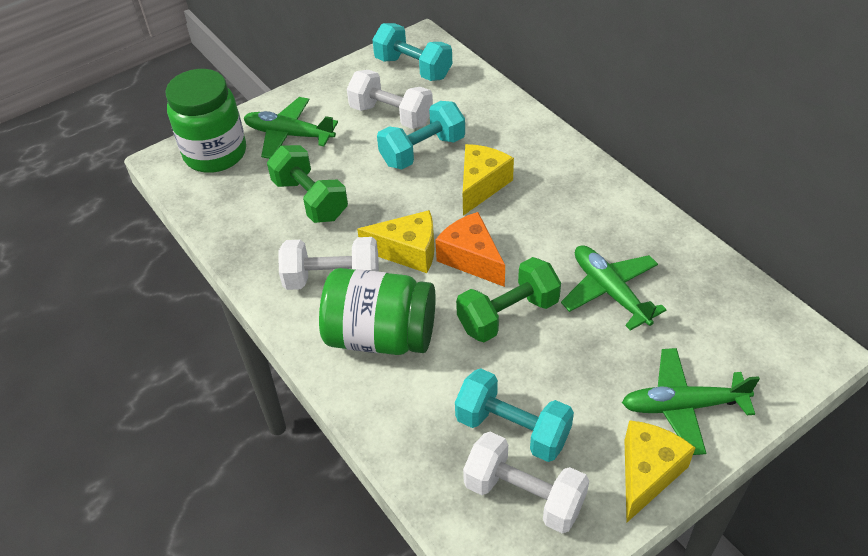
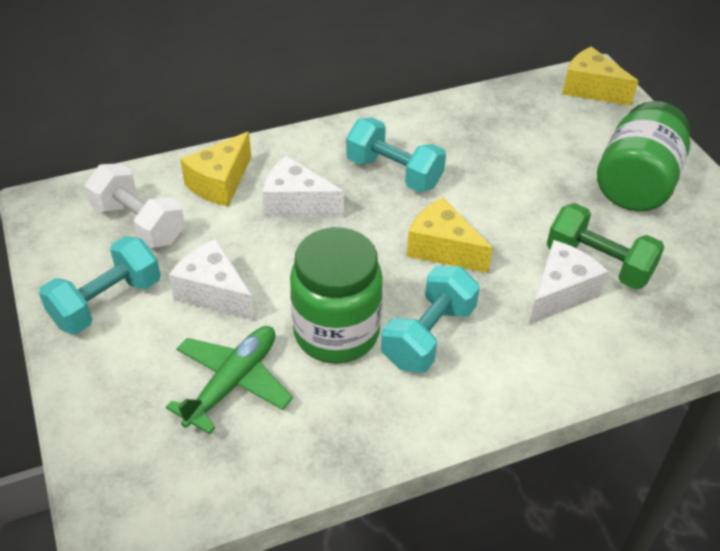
green dumbbell: [267,145,348,223] [456,257,561,342] = 2 -> [547,203,664,290] = 1
green plane: [244,97,338,159] [561,245,667,331] [622,348,760,455] = 3 -> [166,326,293,434] = 1
orange cheese: [435,212,505,287] = 1 -> none = 0
white cheese: none = 0 -> [169,239,255,321] [262,155,344,217] [529,240,608,325] = 3
white dumbbell: [279,237,379,290] [347,70,433,129] [463,432,589,533] = 3 -> [85,163,185,248] = 1

